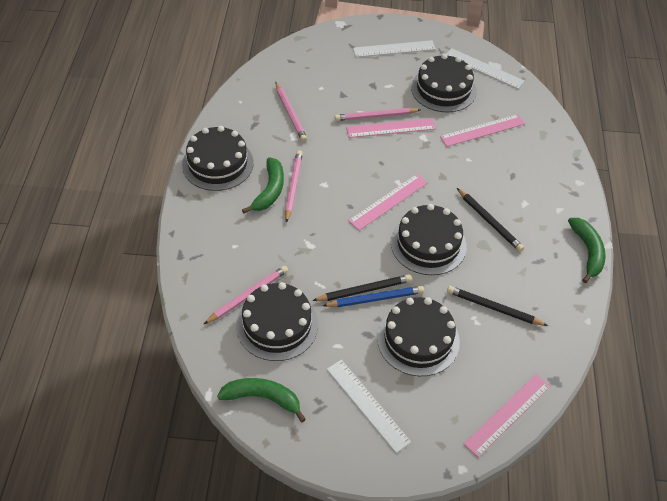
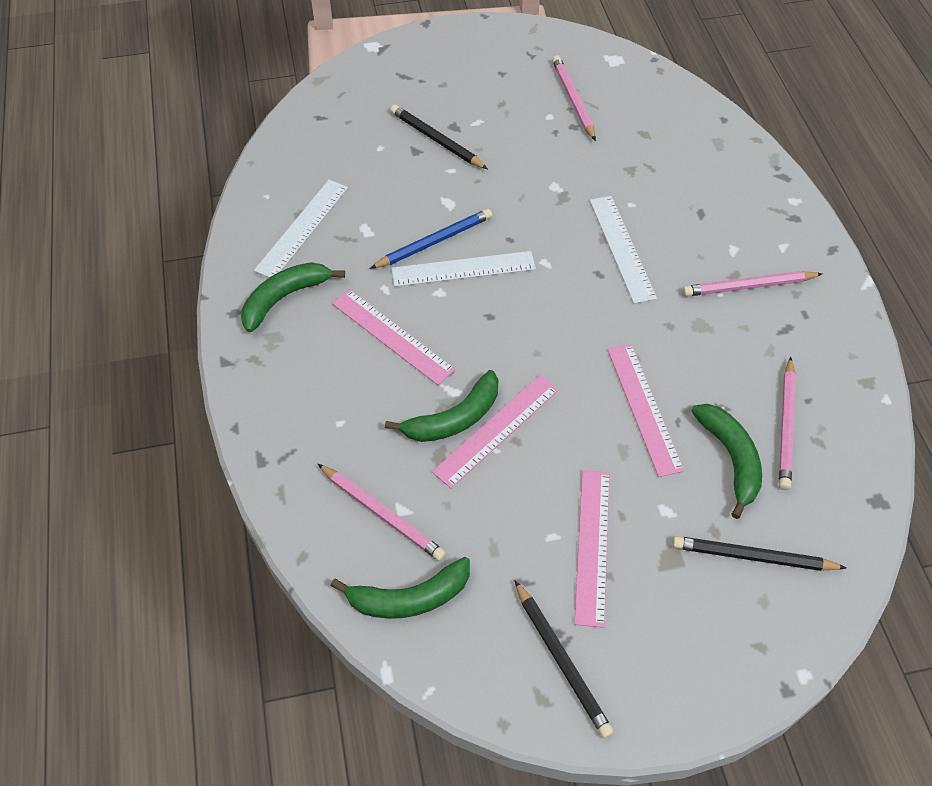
black cake: [182,126,254,191] [236,282,318,361] [377,297,460,376] [391,204,467,275] [411,54,477,112] = 5 -> none = 0
green banana: [217,378,306,422] [242,157,284,214] [568,218,606,283] = 3 -> [241,262,345,332] [330,557,470,619] [385,370,499,442] [691,404,762,519] = 4

